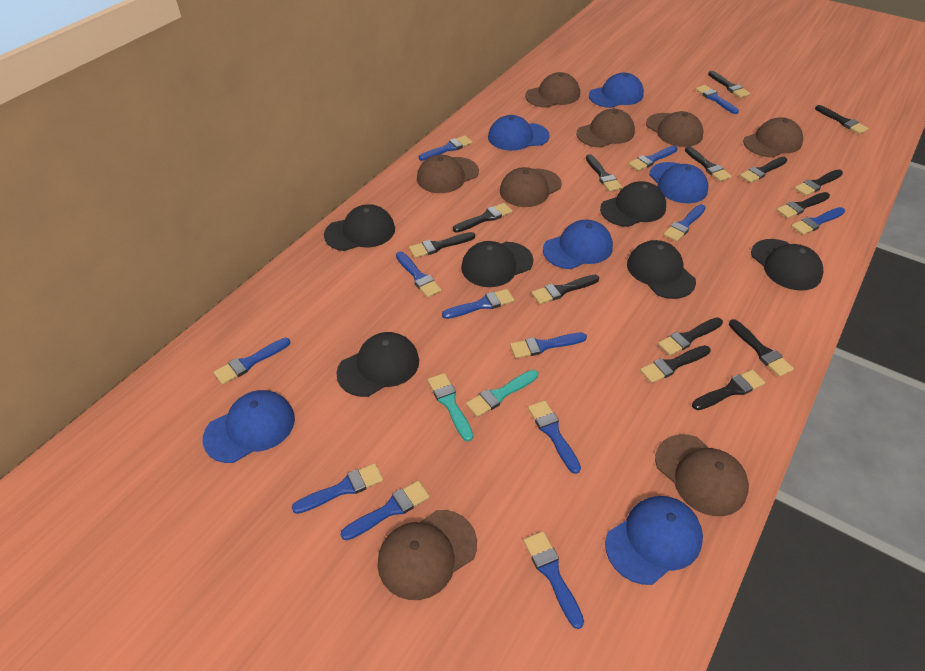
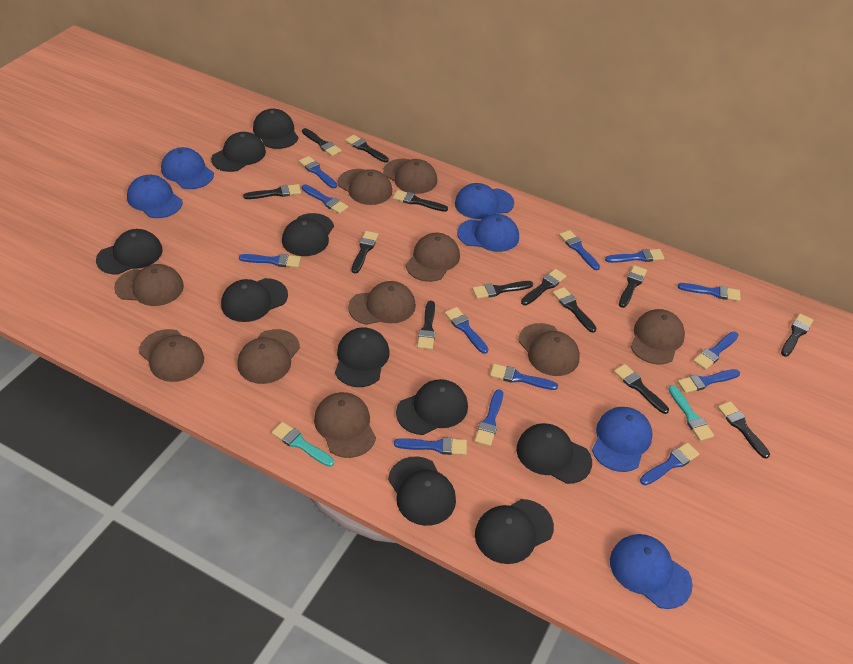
black brush: [409,232,475,258] [453,203,513,233] [532,275,599,304] [586,154,622,192] [640,345,710,383] [658,317,723,356] [685,146,732,182] [692,370,765,410] [708,71,750,98] [729,319,794,377] [740,157,787,183] [777,192,830,218] [794,169,843,196] [815,105,869,134] = 14 -> [243,184,301,199] [302,128,342,156] [345,135,389,163] [351,231,379,273] [393,190,448,212] [417,301,435,350] [472,281,533,299] [521,269,566,305] [552,287,597,333] [614,364,669,414] [619,265,647,308] [717,401,770,459] [781,313,813,357] = 13
black cap: [324,204,395,251] [336,332,419,397] [461,241,533,287] [600,181,666,227] [627,240,696,299] [751,239,823,291] = 6 -> [96,229,163,275] [211,132,266,172] [221,278,288,322] [253,109,299,149] [282,213,334,256] [335,327,390,387] [388,457,456,526] [396,379,468,435] [475,499,554,564] [516,423,592,484] = 10
brown cap: [377,510,477,600] [417,155,479,193] [500,167,562,207] [525,72,580,108] [577,109,635,147] [646,111,704,147] [655,434,749,516] [743,117,803,157] = 8 -> [114,264,184,306] [139,329,204,382] [237,329,300,384] [314,392,376,458] [338,169,392,205] [348,281,416,325] [383,159,437,194] [406,233,460,282] [518,323,580,376] [630,309,685,365] = 10

